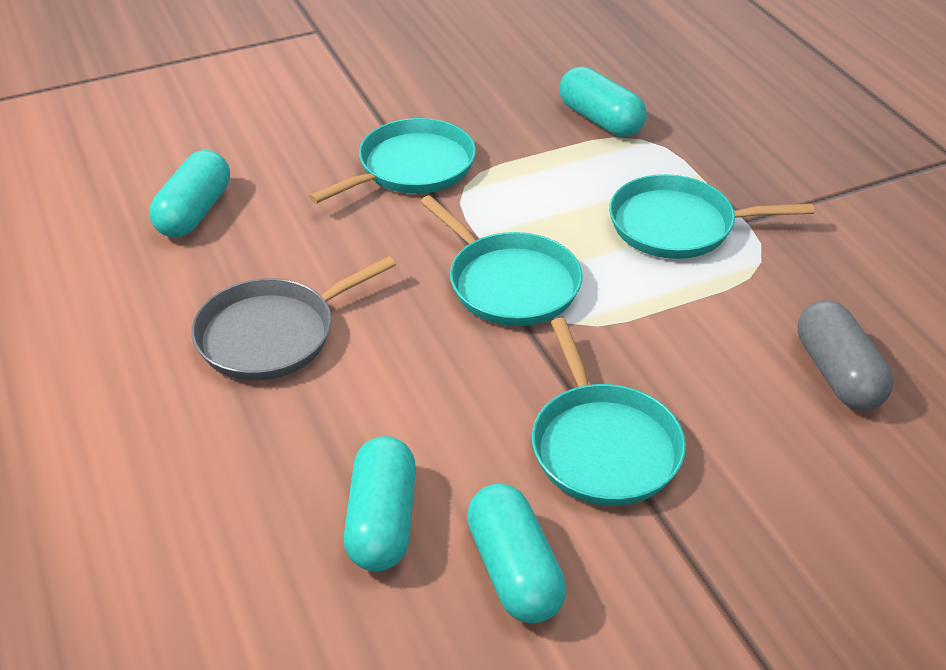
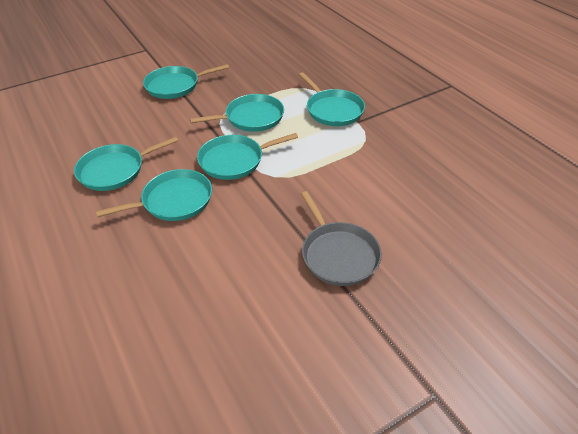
grey capsule: [797,300,893,410] = 1 -> none = 0
turquoise capsule: [149,150,230,238] [344,436,416,572] [467,484,566,623] [559,66,646,137] = 4 -> none = 0
turquoise pan: [309,118,476,204] [420,195,583,326] [532,318,686,506] [609,174,814,259] = 4 -> [74,136,178,191] [96,169,212,221] [143,64,229,99] [190,94,284,132] [197,133,298,180] [299,72,365,126] = 6

